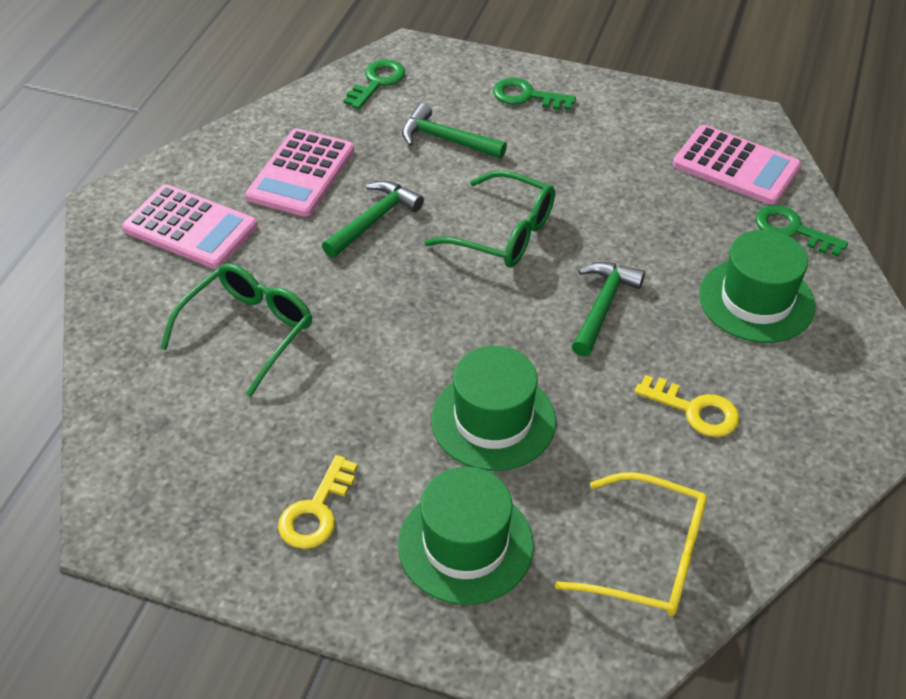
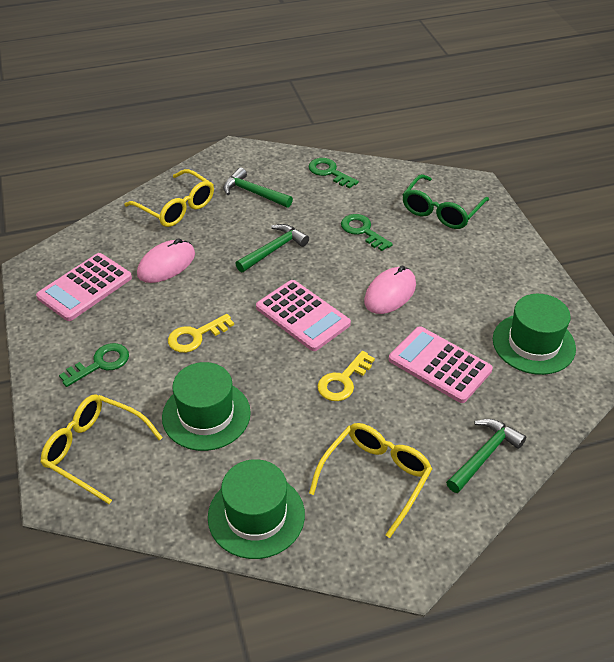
green glasses: [160,263,312,397] [424,170,555,267] = 2 -> [402,174,489,229] = 1
pink mouse: none = 0 -> [137,238,195,283] [364,266,416,314] = 2
yellow glasses: [555,472,707,616] = 1 -> [40,394,163,504] [124,169,214,227] [309,423,432,538] = 3

